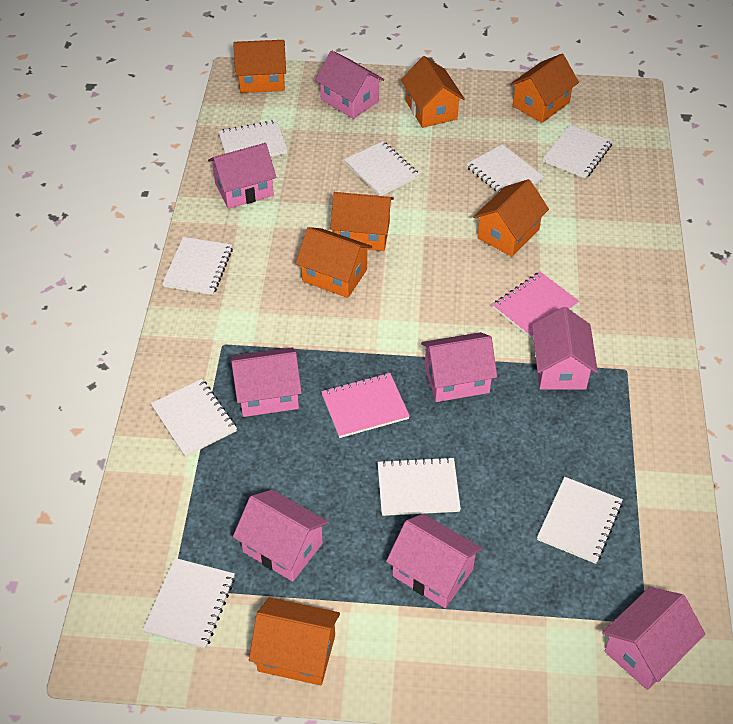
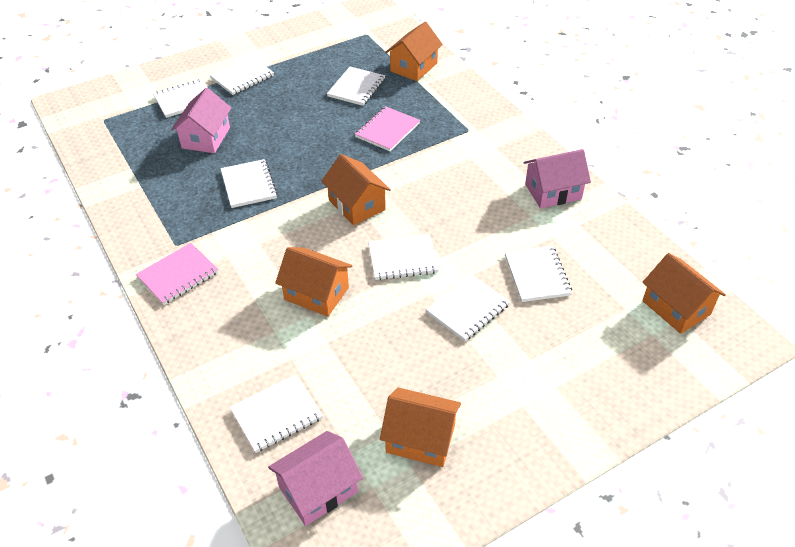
orange house: [233,40,286,93] [249,597,340,686] [296,227,372,298] [330,192,394,251] [401,56,465,128] [473,179,549,257] [510,54,579,123] = 7 -> [275,247,353,317] [321,154,391,225] [380,388,461,467] [385,22,443,81] [642,253,726,334] = 5
pink house: [208,143,277,209] [231,347,302,417] [233,490,329,582] [315,51,384,119] [386,514,483,608] [421,332,497,402] [532,307,598,390] [602,587,705,690] = 8 -> [171,88,231,153] [268,431,363,526] [524,149,591,209] = 3
white notebook: [143,558,235,649] [151,379,237,457] [162,237,233,295] [218,120,288,157] [344,141,420,196] [378,457,461,516] [467,144,544,192] [537,477,623,564] [543,125,613,179] = 9 -> [153,79,208,118] [210,56,274,95] [220,159,277,208] [230,374,323,453] [327,67,385,106] [368,234,439,280] [426,274,510,341] [505,246,572,302] = 8

